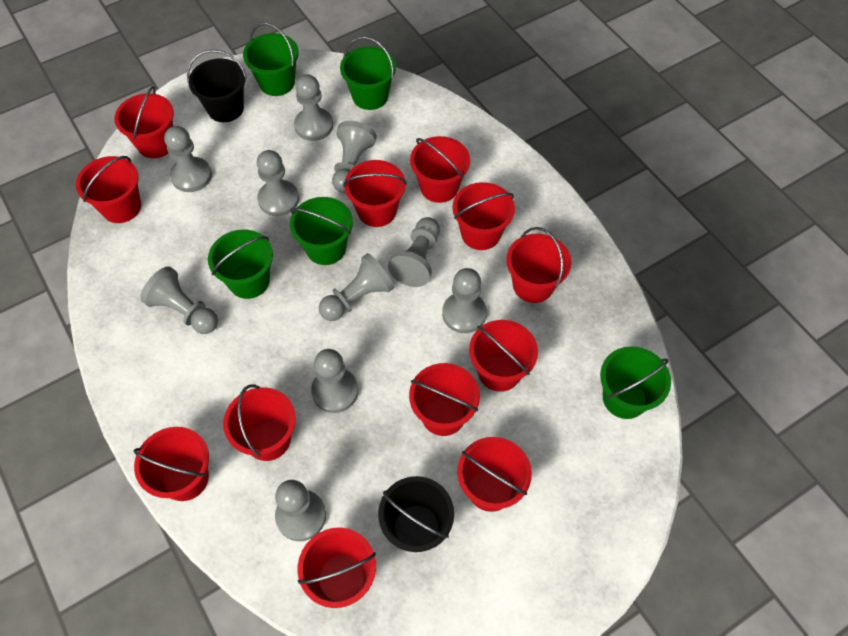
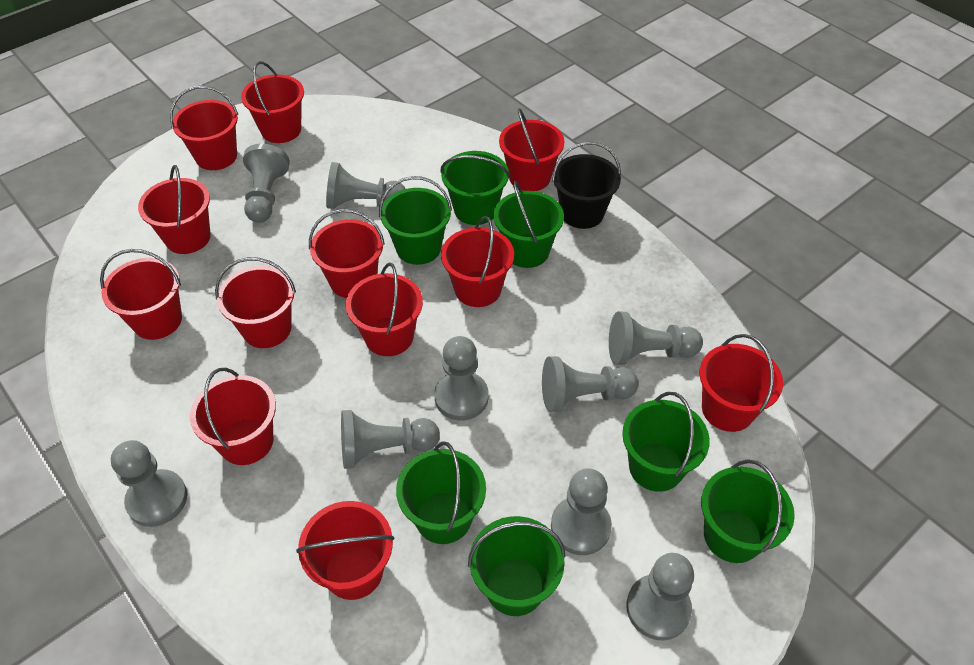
black bucket: [187,50,247,122] [378,476,454,552] = 2 -> [552,142,621,229] = 1
green bucket: [208,229,273,299] [243,23,299,96] [290,197,353,265] [340,36,396,110] [600,346,671,419] = 5 -> [379,176,452,265] [396,442,486,544] [440,151,510,225] [468,516,566,616] [493,181,564,268] [622,392,710,492] [701,460,795,563] = 7
grey pawn: [140,266,218,334] [164,126,212,192] [257,150,299,216] [275,480,326,541] [294,74,333,141] [311,349,358,413] [319,253,394,321] [332,121,377,193] [388,217,440,287] [442,268,487,333] = 10 -> [111,440,187,527] [243,144,290,223] [326,162,406,209] [341,410,440,469] [434,336,489,420] [542,356,639,412] [551,468,612,555] [609,311,703,365] [626,553,694,641] = 9

